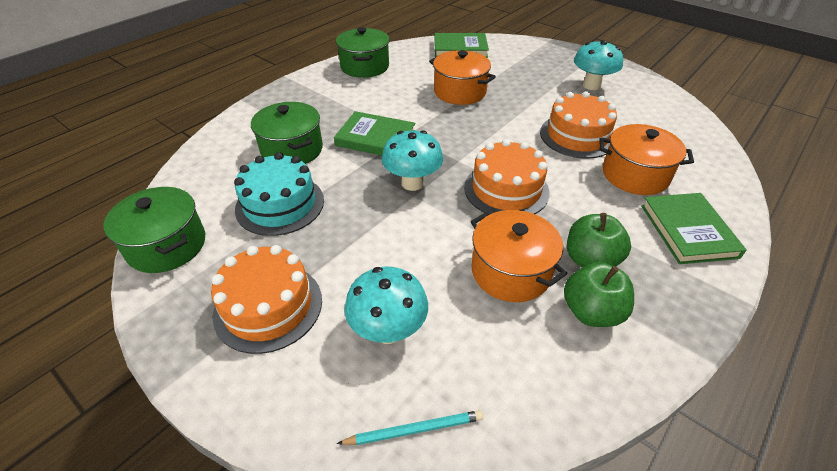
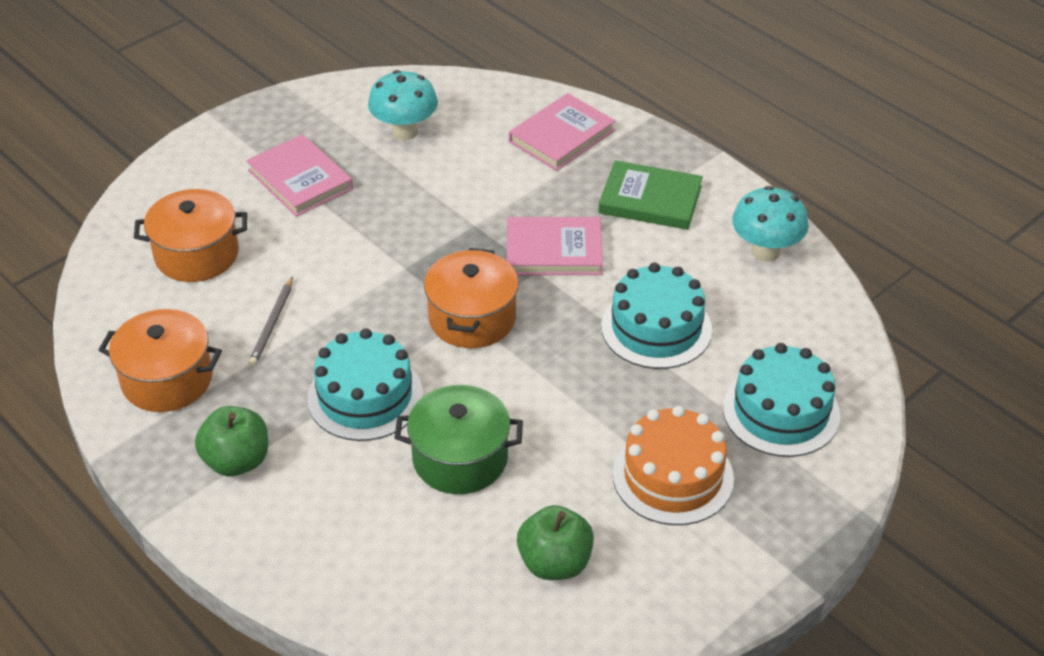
green book: [334,111,415,156] [434,33,489,58] [641,193,747,264] = 3 -> [598,160,703,230] = 1
green pot: [103,187,205,273] [251,102,323,164] [336,27,389,78] = 3 -> [395,385,523,494] = 1
grey pencil: none = 0 -> [249,276,293,366] = 1
orange cake: [211,245,322,354] [464,139,550,214] [540,91,617,159] = 3 -> [613,406,734,525] = 1
pink book: none = 0 -> [246,134,353,217] [507,217,603,275] [509,93,616,171] = 3
turquoise cake: [234,152,324,236] = 1 -> [307,328,423,441] [601,263,712,369] [723,343,840,457] = 3
turquoise mushroom: [344,267,428,344] [382,130,443,191] [574,40,623,90] = 3 -> [368,70,438,140] [732,186,809,262] = 2
turquoise pencil: [337,410,483,445] = 1 -> none = 0

